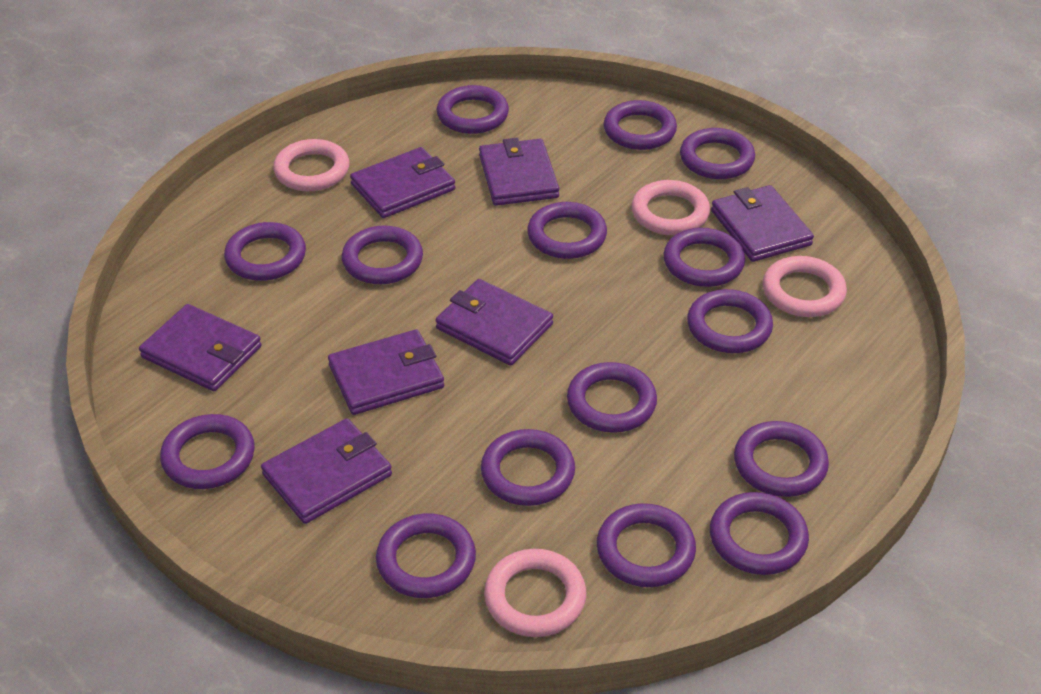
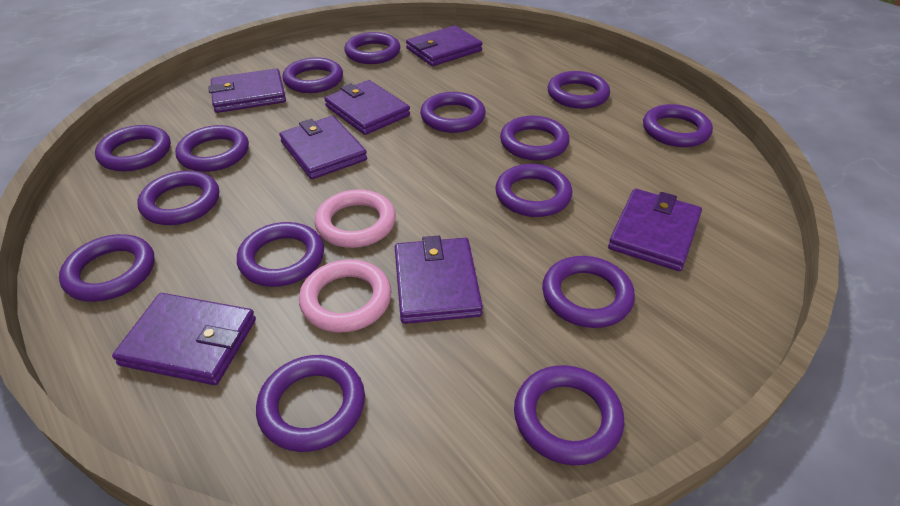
pink ring: [273,139,349,191] [484,549,586,637] [632,180,710,235] [763,256,847,317] = 4 -> [299,260,392,332] [315,190,396,248] = 2

